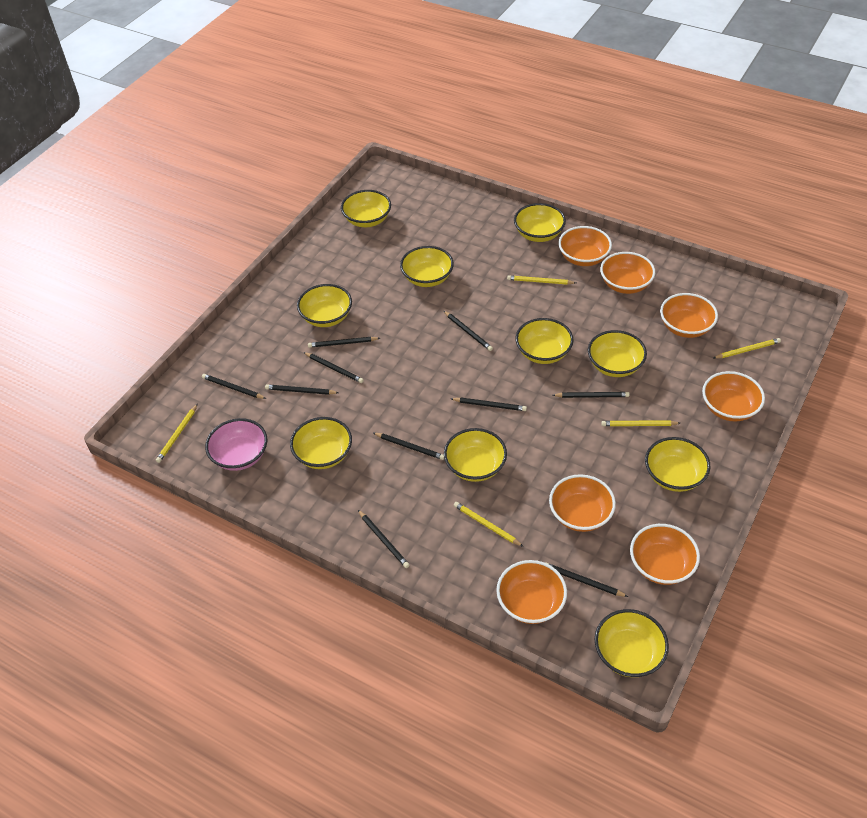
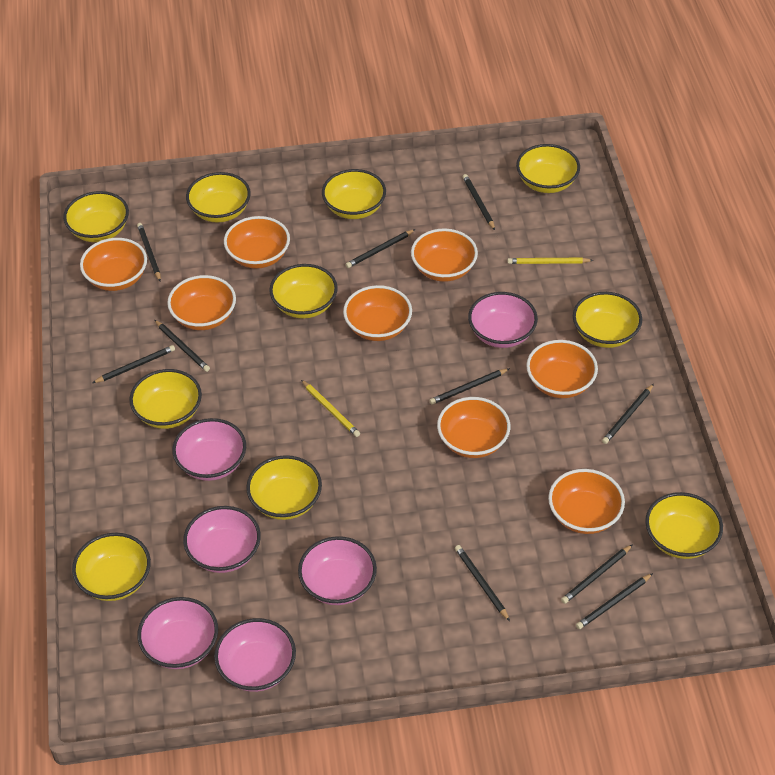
orange bowl: [496,560,567,624] [549,474,616,532] [558,226,612,266] [600,252,655,294] [630,524,700,585] [660,293,718,338] [702,371,765,422] = 7 -> [80,238,147,291] [167,275,236,330] [224,216,290,269] [343,285,412,341] [411,228,478,282] [437,397,510,458] [526,340,598,398] [548,469,625,534] = 8
pink bowl: [205,418,267,471] = 1 -> [137,597,218,669] [172,418,246,481] [183,506,261,573] [214,618,296,692] [298,536,377,605] [468,292,538,348] = 6
yellow pencil: [156,404,198,463] [454,502,524,547] [507,275,576,285] [601,420,680,426] [713,338,781,359] = 5 -> [301,380,360,437] [508,258,594,264] = 2

